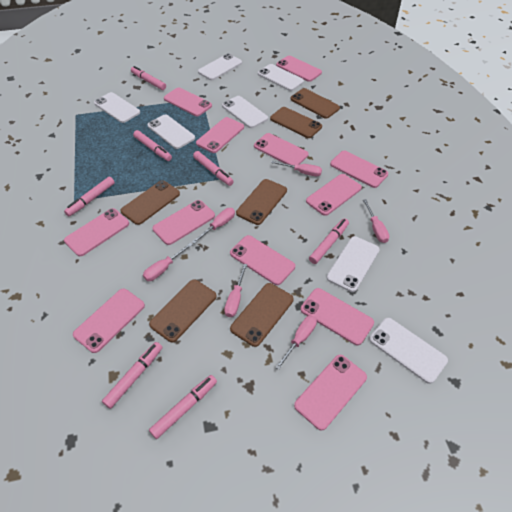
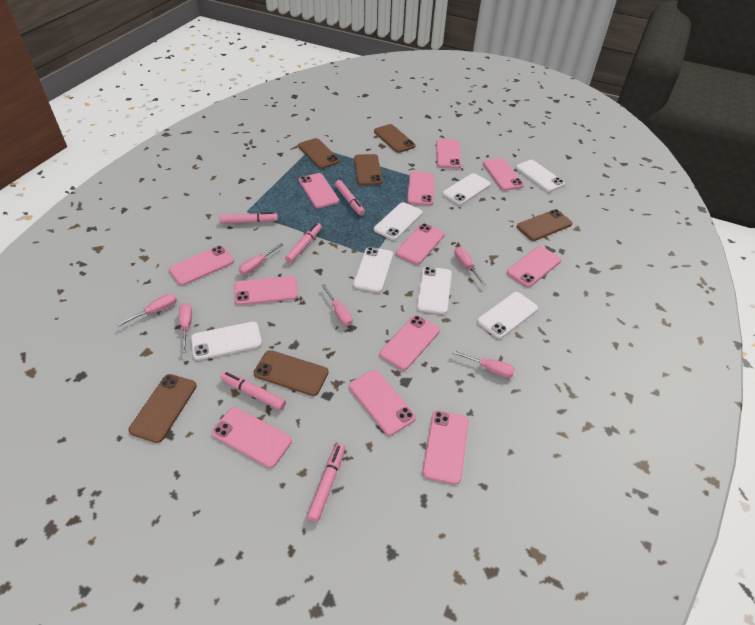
pink marker: [64,177,115,216] [102,342,162,409] [131,66,166,90] [133,130,172,161] [149,375,217,439] [193,151,234,186] [309,218,349,264] = 7 -> [220,212,278,224] [220,371,286,410] [285,223,322,263] [307,443,345,522] [335,180,365,215] = 5

